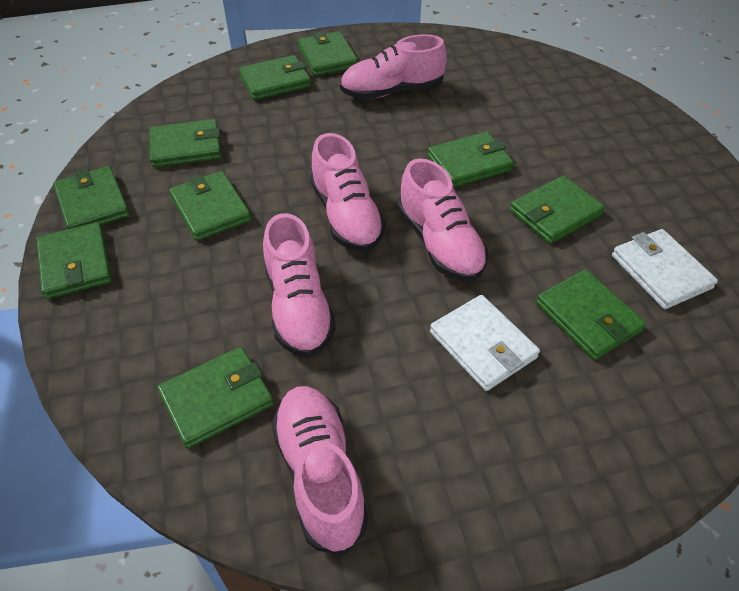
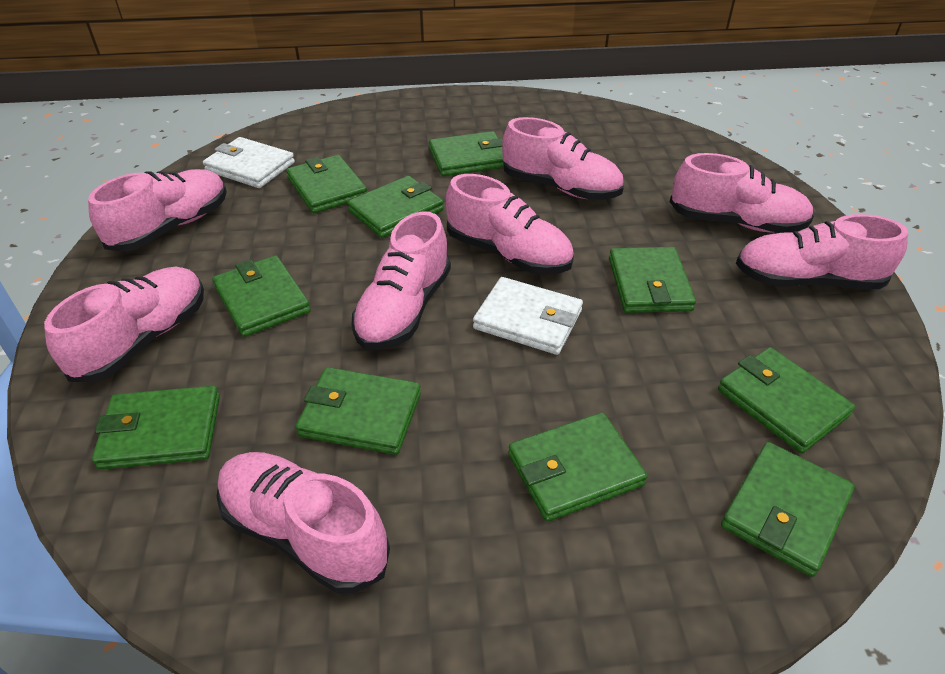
pink shoe: [263,213,336,358] [271,386,368,555] [310,133,386,252] [340,34,447,99] [398,158,488,281] = 5 -> [44,267,204,382] [88,169,227,252] [216,452,390,594] [352,211,451,350] [446,174,574,274] [502,117,624,200] [670,153,814,233] [736,214,908,289] = 8

